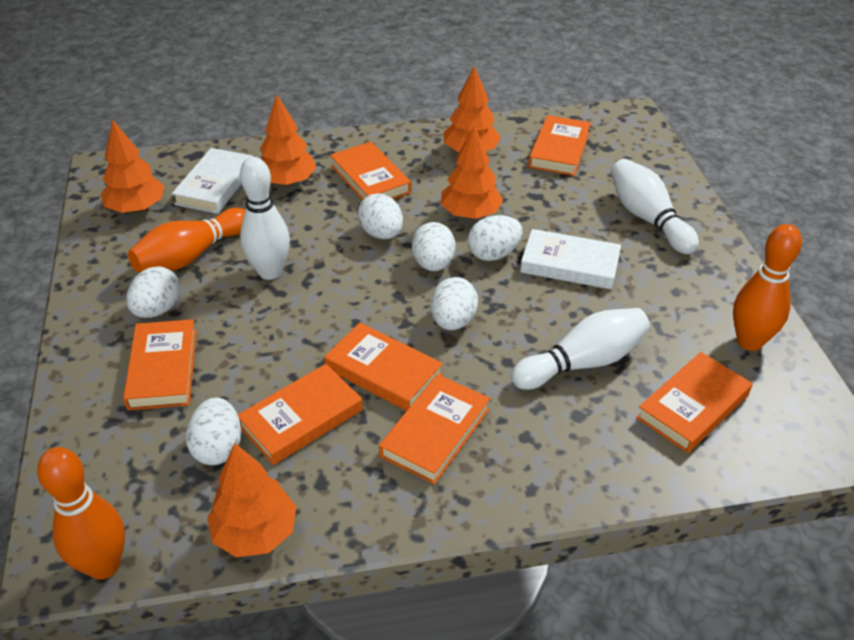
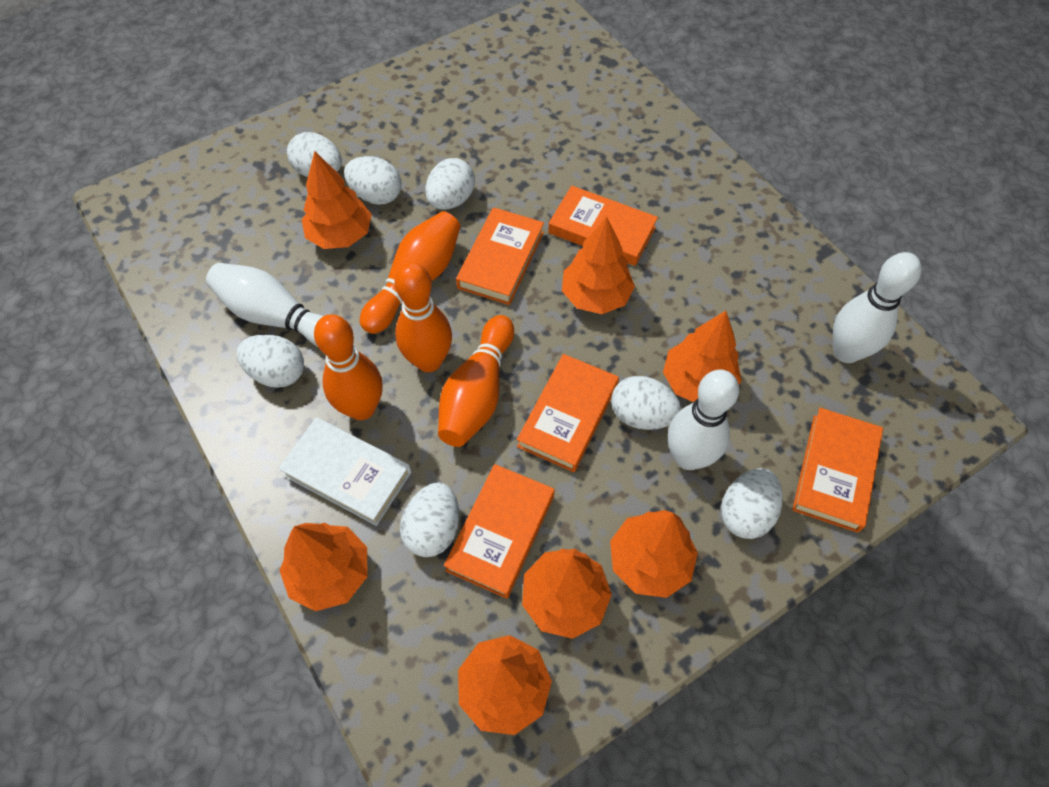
orange book: [123,319,197,410] [238,364,363,465] [324,323,443,411] [330,142,411,201] [379,374,490,484] [529,115,591,176] [636,352,753,453] = 7 -> [444,464,555,599] [456,207,544,305] [517,354,619,472] [548,186,658,266] [792,408,883,533] = 5
orange bowling pin: [37,447,125,580] [128,208,245,272] [733,224,802,351] = 3 -> [314,314,383,420] [360,211,461,334] [394,262,452,372] [438,315,514,447] = 4
orange tree: [101,119,164,213] [207,443,297,557] [260,94,316,186] [441,125,503,219] [444,66,501,152] = 5 -> [279,523,367,611] [302,151,372,249] [458,635,552,735] [522,549,612,639] [562,216,635,314] [610,510,698,598] [663,311,742,402] = 7
white book: [172,148,253,214] [520,229,621,289] = 2 -> [278,417,412,526] = 1
white egg: [126,266,181,318] [186,398,241,465] [358,193,403,239] [412,222,456,271] [431,277,478,330] [468,215,522,261] = 6 -> [236,335,304,388] [287,132,342,177] [344,156,401,205] [400,482,459,557] [425,158,475,210] [611,376,681,430] [721,468,783,539] = 7

